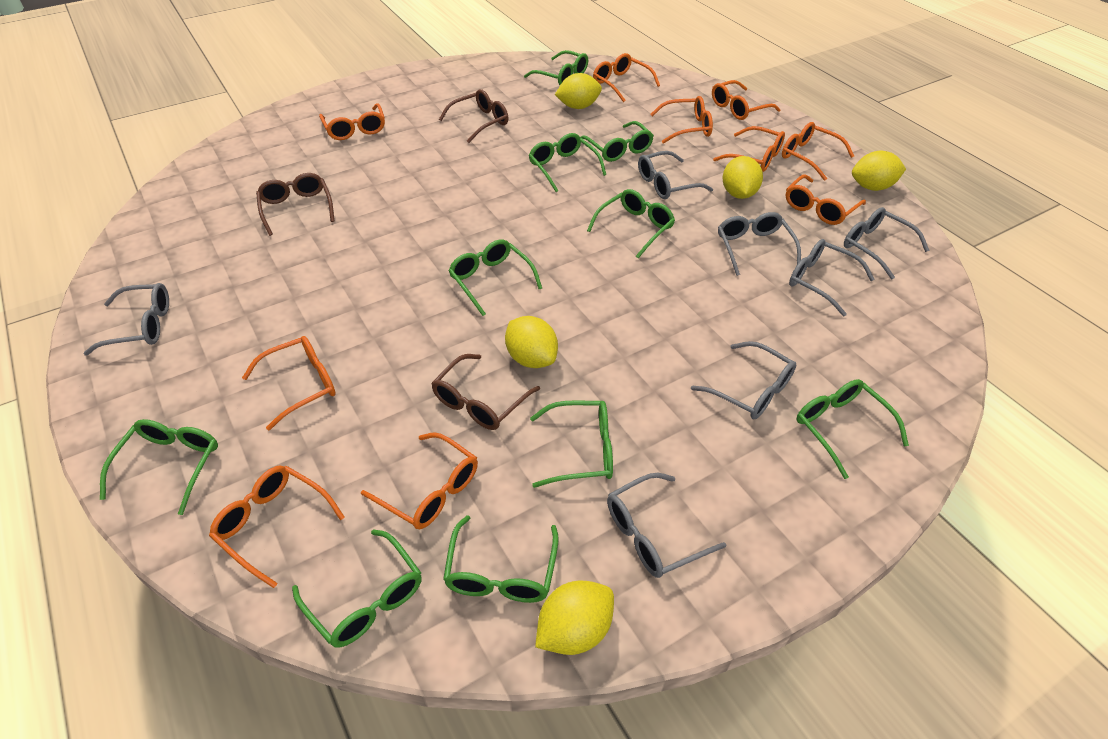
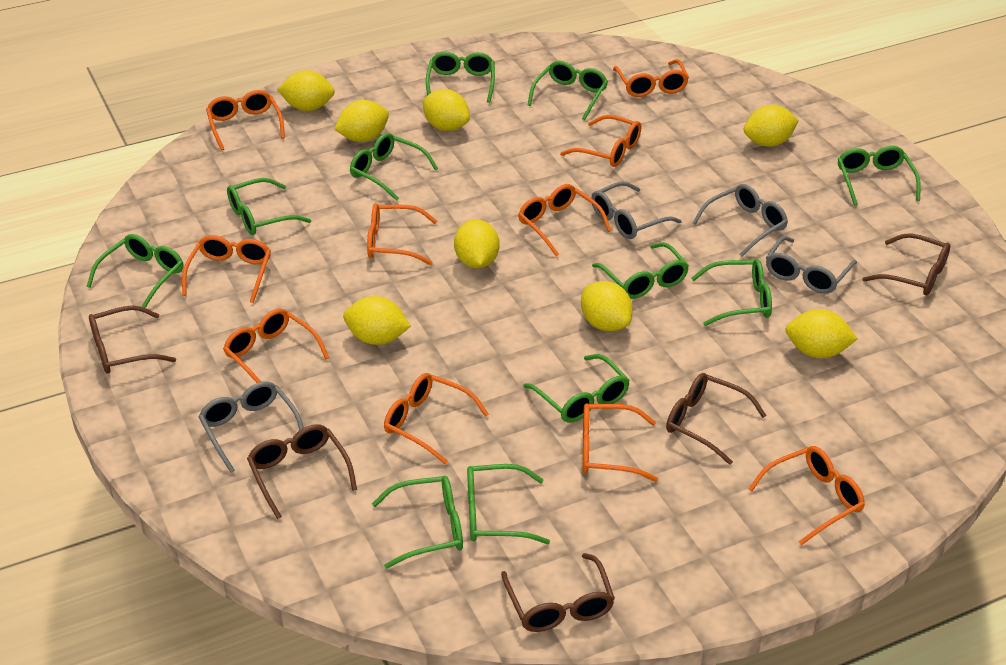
brown glasses: [256,173,334,236] [431,354,540,430] [439,89,508,143] = 3 -> [89,305,176,374] [247,424,357,519] [501,553,615,632] [666,373,766,465] [862,233,950,296] = 5
green glasses: [100,419,218,515] [292,529,422,647] [443,515,559,603] [448,239,542,316] [524,50,588,85] [529,133,606,192] [530,401,613,488] [580,121,654,162] [587,189,675,258] [796,379,909,479] = 10 -> [87,234,184,308] [227,178,311,235] [350,133,438,201] [372,476,463,569] [426,52,495,103] [467,464,550,544] [523,354,630,423] [528,61,608,120] [592,242,689,299] [691,259,772,326] [838,146,921,206] = 11
grey glasses: [83,283,169,356] [607,473,727,578] [638,151,713,199] [691,341,796,419] [718,212,801,276] [789,239,875,317] [844,207,930,279] = 7 -> [198,381,304,473] [591,181,682,239] [693,184,788,257] [766,236,857,294] = 4
yellow lemon: [505,316,558,368] [535,580,614,655] [555,73,602,109] [723,156,763,199] [852,151,906,191] = 5 -> [277,70,335,111] [334,100,389,142] [343,296,411,345] [423,89,470,131] [454,219,500,268] [581,281,633,331] [744,105,799,147] [785,309,857,358] = 8

